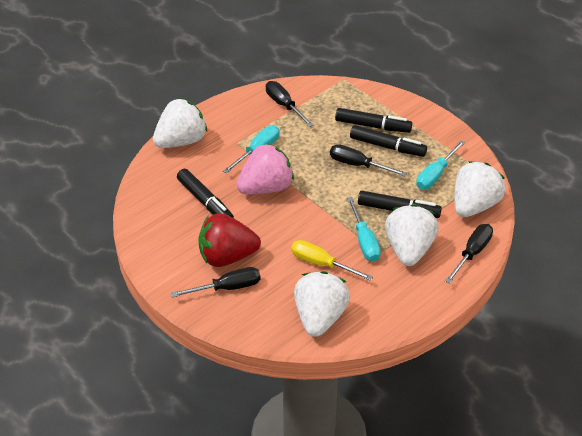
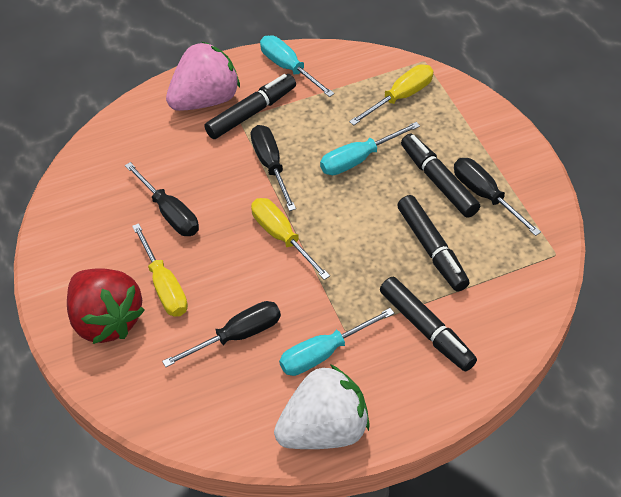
white strawberry: [153,98,207,148] [294,271,350,337] [385,204,439,266] [454,161,505,217] = 4 -> [274,364,370,449] = 1
yellow screwdriver: [291,240,373,281] = 1 -> [132,223,188,317] [251,198,330,280] [349,64,434,125] = 3

